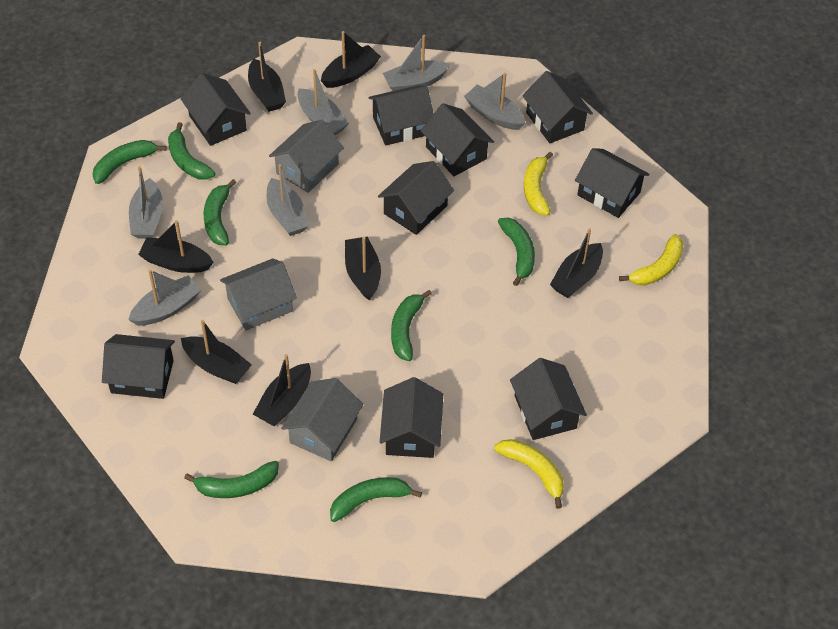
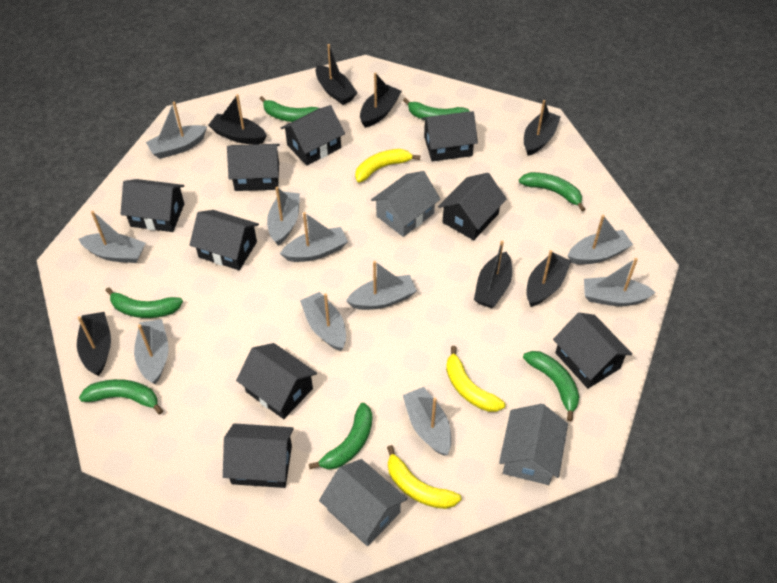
grey boat: [128,269,201,325] [129,166,163,239] [267,164,309,236] [297,69,349,135] [383,35,450,91] [464,73,525,130] = 6 -> [78,211,146,263] [134,319,169,384] [146,101,207,159] [267,187,300,246] [280,212,348,262] [300,292,346,351] [346,261,417,310] [403,387,451,456] [568,215,633,264] [584,258,656,306] = 10

